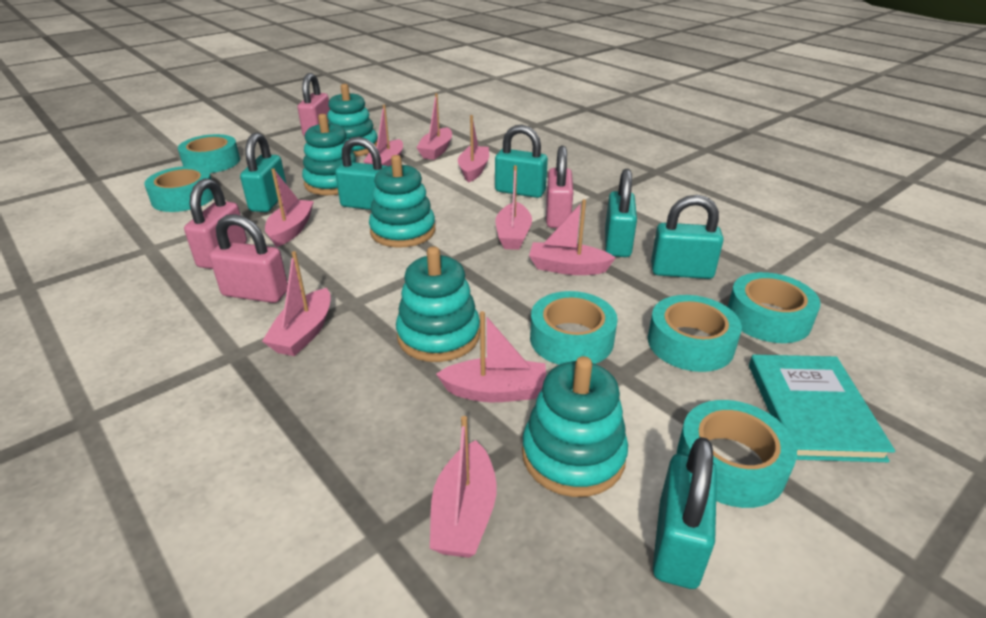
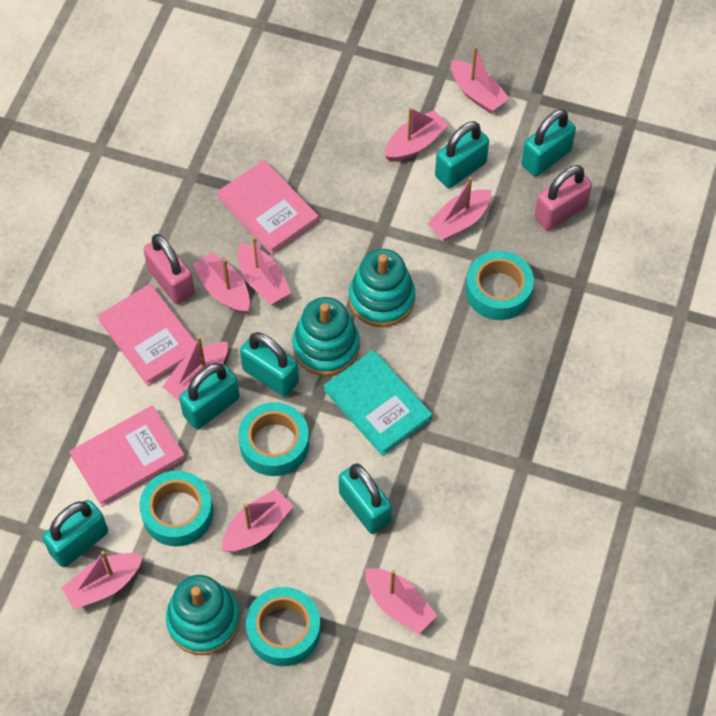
pink book: none = 0 -> [69,405,186,507] [97,284,196,386] [217,160,319,255] = 3
pink padlock: [184,178,247,269] [209,214,288,303] [298,73,330,136] [546,146,573,228] = 4 -> [144,234,195,304] [534,165,592,231] = 2
turquoise stacking toy: [302,114,357,195] [327,84,377,157] [369,155,435,248] [396,246,480,362] [522,356,628,497] = 5 -> [166,575,240,655] [292,297,360,376] [349,249,415,327] = 3
turquoise tape: [144,166,214,212] [178,134,240,173] [530,291,618,365] [648,295,742,372] [677,400,797,508] [728,272,820,343] = 6 -> [139,470,213,546] [238,402,309,476] [246,587,321,666] [466,251,534,320] = 4

